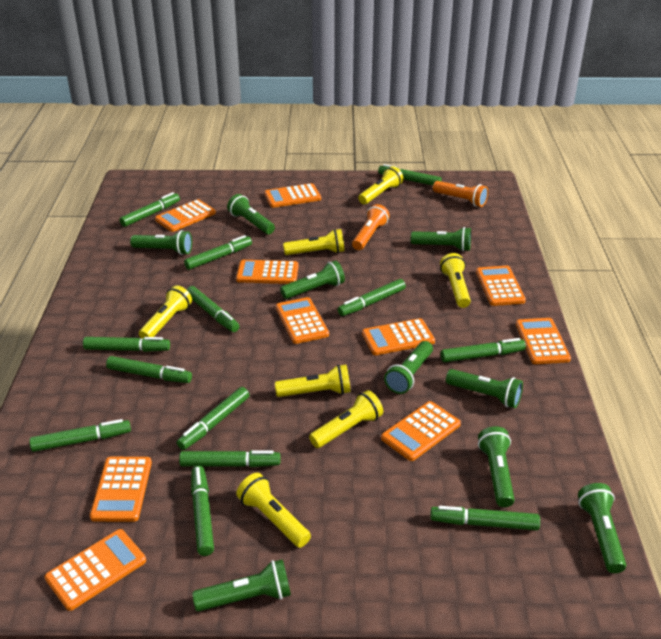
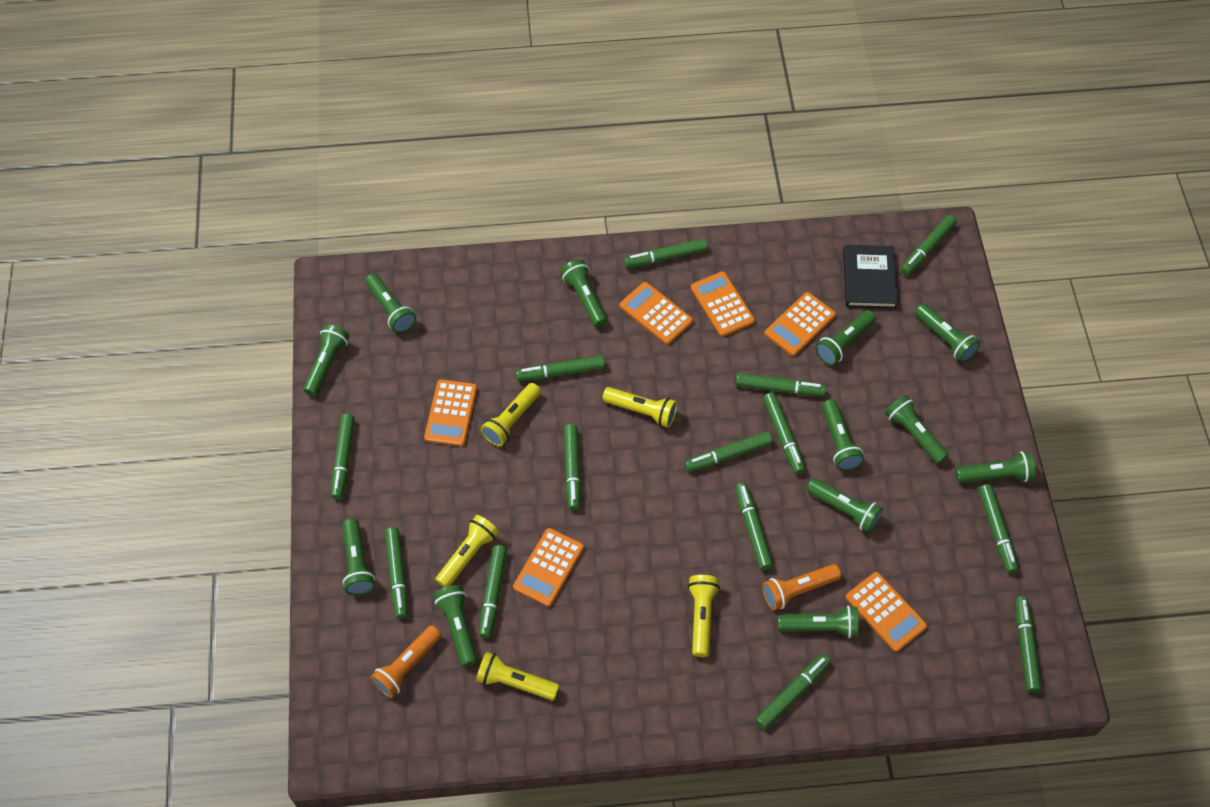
black book: none = 0 -> [843,245,898,309] = 1
green flashlight: [130,230,192,255] [192,559,291,611] [227,194,275,234] [280,260,345,299] [384,341,433,394] [411,227,471,251] [446,369,523,408] [478,426,515,507] [578,483,626,573] = 9 -> [303,324,350,396] [342,518,375,595] [365,273,416,333] [434,585,478,667] [560,259,607,327] [778,606,859,638] [806,478,883,533] [815,310,876,365] [822,399,864,471] [885,395,949,464] [915,304,980,363] [955,451,1036,483] = 12
green marker: [29,419,131,452] [83,337,170,352] [106,356,192,383] [119,192,180,227] [177,387,249,450] [179,450,281,467] [184,235,252,270] [187,286,239,332] [191,466,214,556] [338,279,406,316] [378,164,442,185] [430,506,540,530] [441,338,526,362] = 13 -> [331,414,355,500] [385,527,408,619] [479,545,507,638] [516,356,605,381] [564,424,581,510] [624,238,708,268] [685,432,772,472] [735,482,773,570] [736,373,826,396] [755,654,831,730] [763,392,806,474] [901,215,957,275] [979,484,1019,573] [1015,596,1042,693] = 14
orange calculator: [45,529,146,611] [90,457,152,522] [155,199,216,232] [236,260,299,284] [264,183,321,208] [276,297,329,344] [362,318,435,355] [381,401,461,461] [476,266,526,306] [516,318,571,364] = 10 -> [424,379,477,447] [513,528,584,607] [620,282,693,345] [691,272,755,337] [765,292,836,356] [846,572,927,652] = 6
yellow flashlight: [139,285,192,339] [236,473,311,548] [275,364,351,397] [283,229,344,255] [309,390,383,448] [358,166,404,204] [440,253,471,308] = 7 -> [435,515,499,588] [476,652,559,700] [481,383,541,447] [602,387,677,428] [688,575,720,657] = 5

